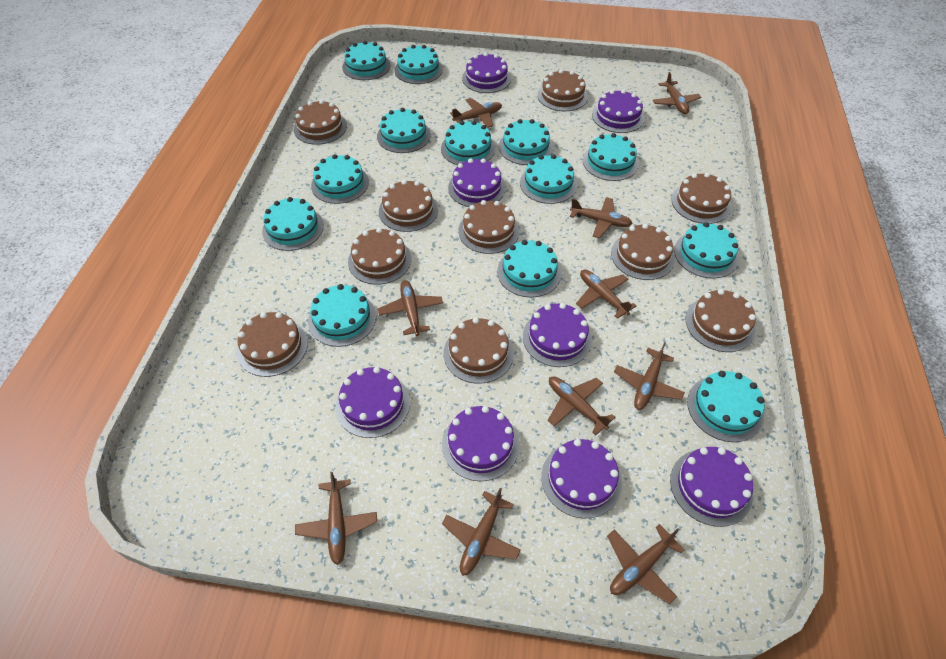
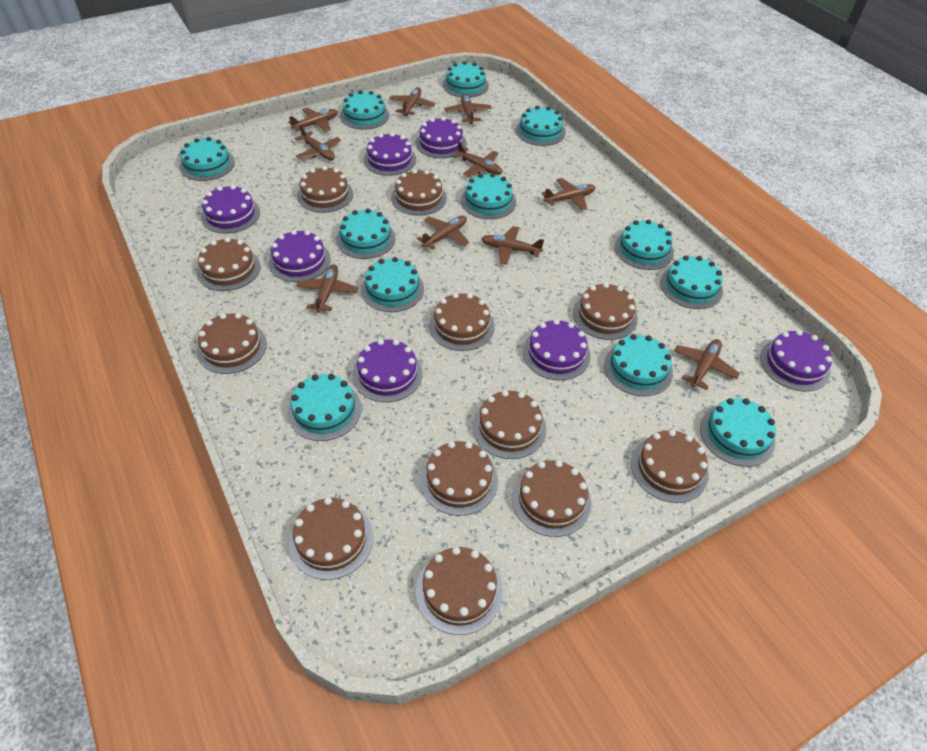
brown cake: [237,312,308,377] [294,100,347,145] [348,228,411,285] [379,180,438,232] [443,318,514,384] [458,200,519,254] [537,69,588,111] [611,224,675,280] [672,173,732,224] [686,289,756,352] = 10 -> [197,237,261,291] [197,313,267,374] [289,497,373,580] [297,166,353,213] [391,169,447,216] [416,547,503,635] [420,441,498,516] [429,293,495,351] [473,390,546,459] [512,460,592,537] [573,283,638,340] [631,430,709,503] = 12
purple cake: [336,367,410,438] [442,406,519,481] [448,158,506,207] [462,53,511,93] [523,303,592,367] [541,439,622,518] [592,90,645,133] [670,447,753,527] = 8 -> [201,185,260,233] [269,230,331,282] [352,339,423,402] [363,133,416,176] [416,117,467,158] [523,319,590,380] [760,330,832,391] = 7
turquoise cake: [262,197,324,251] [308,284,376,347] [311,154,369,204] [342,41,391,80] [377,108,431,153] [394,45,443,84] [441,121,495,165] [497,240,561,297] [499,119,553,165] [520,154,577,204] [583,133,639,181] [674,222,738,279] [687,371,765,442] = 13 -> [179,137,235,181] [288,374,361,441] [336,209,396,259] [340,90,389,130] [361,257,424,312] [443,61,489,98] [461,173,516,219] [516,106,565,146] [604,334,673,396] [614,219,674,270] [660,256,723,309] [700,398,776,467] = 12

